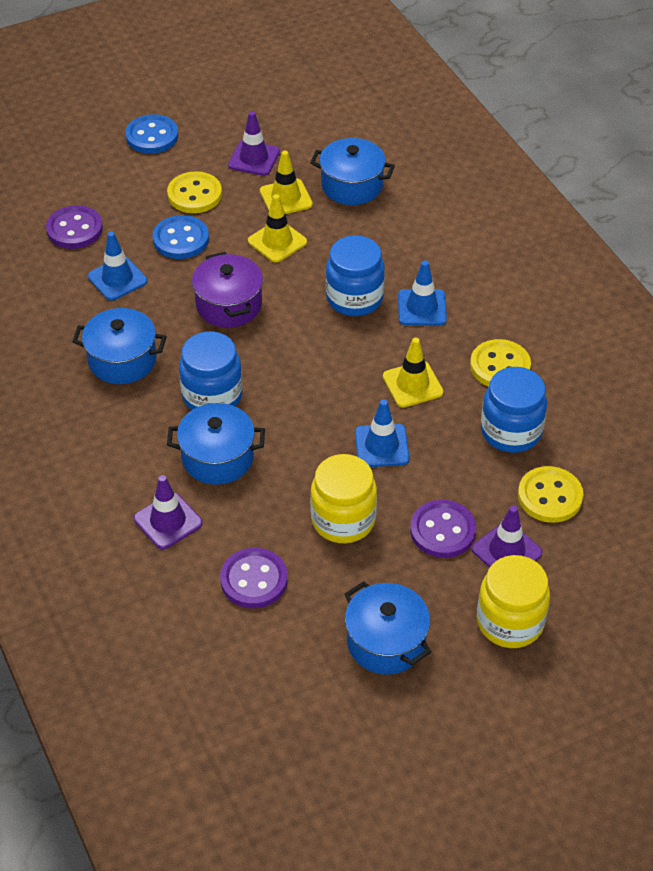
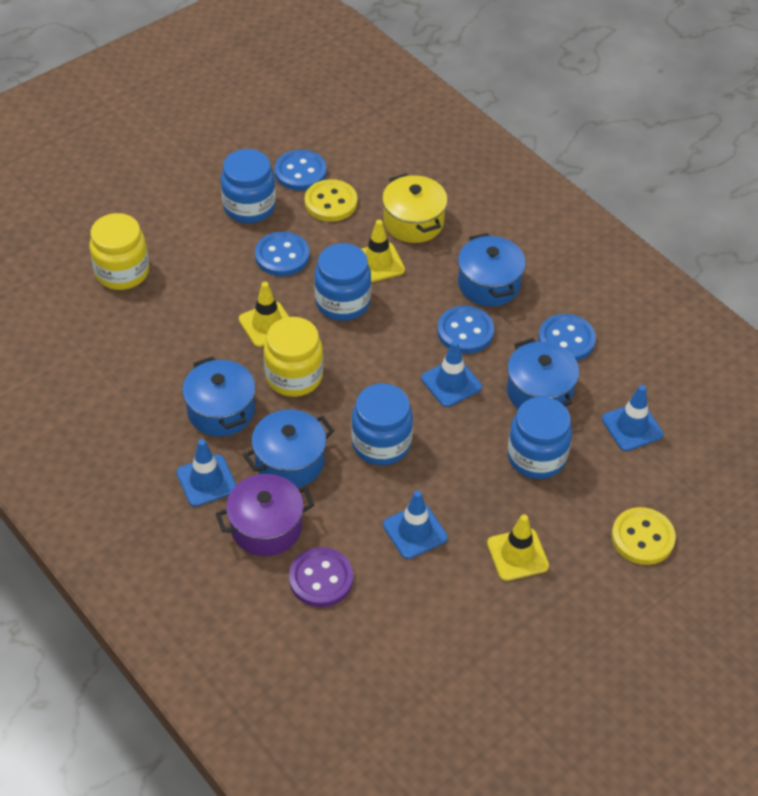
blue button: [125,114,178,154] [153,215,209,259] = 2 -> [255,232,309,276] [275,150,327,191] [437,306,494,354] [538,314,596,361] = 4
blue jar: [179,331,243,410] [326,235,385,316] [481,367,547,453] = 3 -> [221,149,276,223] [314,243,371,321] [351,383,413,465] [507,397,572,479] = 4
blue traffic cone: [88,232,147,301] [355,399,410,467] [398,261,447,325] = 3 -> [177,439,236,507] [383,491,448,559] [421,340,482,407] [602,385,663,451] = 4
purple button: [46,205,103,249] [220,548,288,608] [410,500,476,558] = 3 -> [289,547,353,607] = 1
purple traffic cone: [134,475,202,550] [228,111,280,176] [472,505,543,568] = 3 -> none = 0
yellow button: [167,171,222,213] [470,339,531,387] [518,466,583,523] = 3 -> [305,179,357,222] [612,507,676,565] = 2
yellow pot: none = 0 -> [382,174,448,243] = 1

